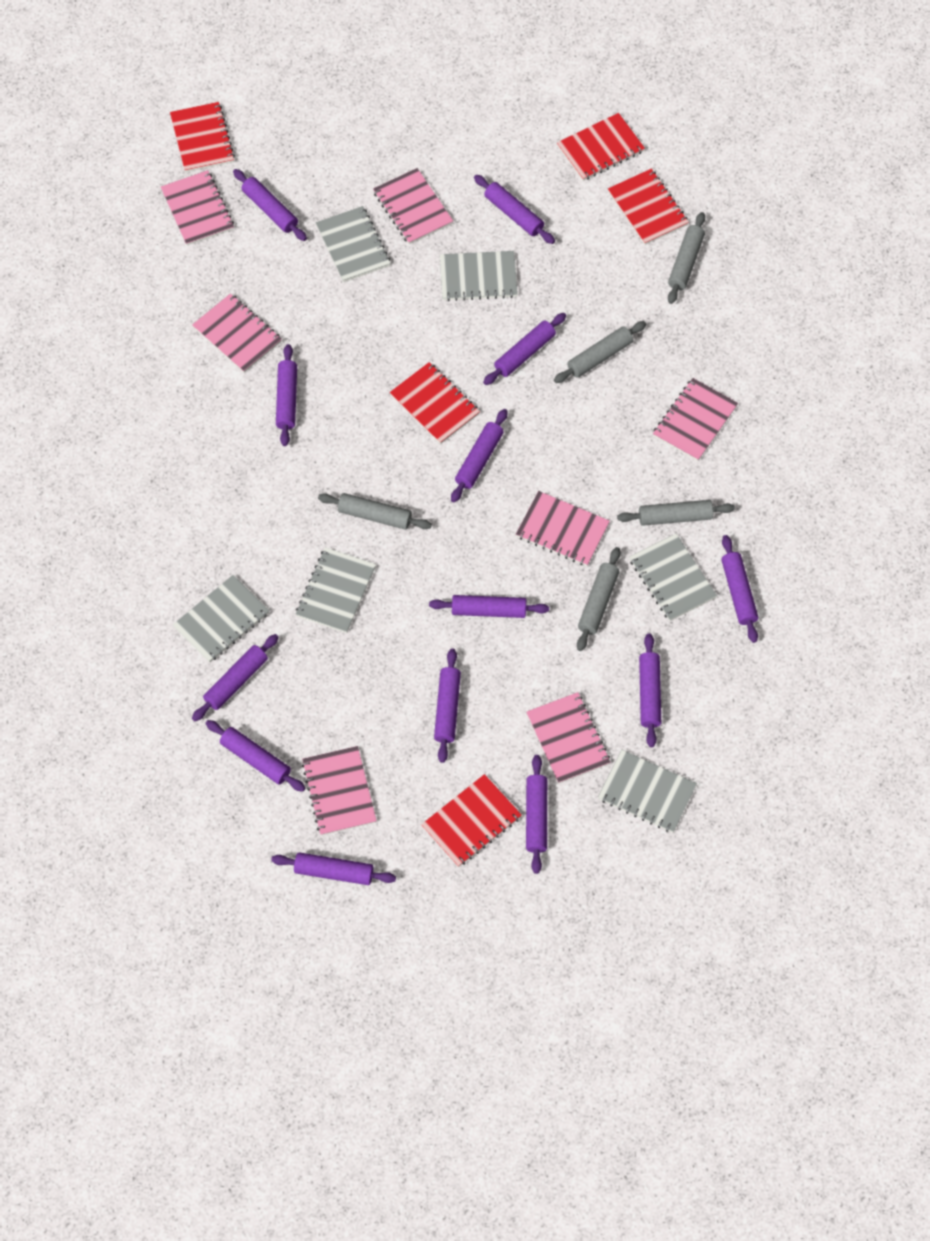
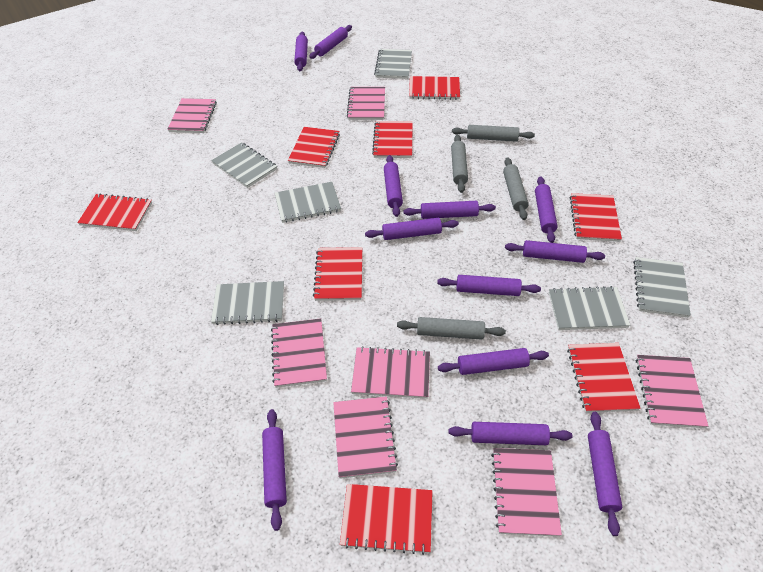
grey rolling pin: [318,493,432,530] [554,321,646,383] [577,547,620,651] [617,500,735,526] [668,212,705,304] = 5 -> [397,317,506,340] [451,135,468,193] [452,125,535,142] [503,157,529,220] = 4
purple rolling pin: [192,634,279,721] [205,720,305,792] [233,169,307,241] [271,852,396,885] [276,344,297,446] [429,595,549,618] [434,648,461,763] [451,409,507,502] [474,175,555,244] [483,313,566,385] [526,755,547,874] [639,634,661,747] [721,535,758,643] = 13 -> [262,409,287,531] [294,32,308,71] [309,25,352,59] [365,218,459,240] [384,155,403,217] [404,201,496,219] [437,275,541,296] [438,348,549,375] [449,422,572,445] [505,240,605,263] [535,176,558,243] [588,412,622,536] = 12
red notebook: [170,102,235,172] [390,362,480,444] [421,774,522,867] [557,113,645,181] [608,169,689,245] = 5 -> [77,193,152,231] [288,127,340,168] [313,247,362,301] [340,484,433,555] [372,121,413,158] [409,76,460,100] [567,343,641,413] [570,193,622,242] = 8

